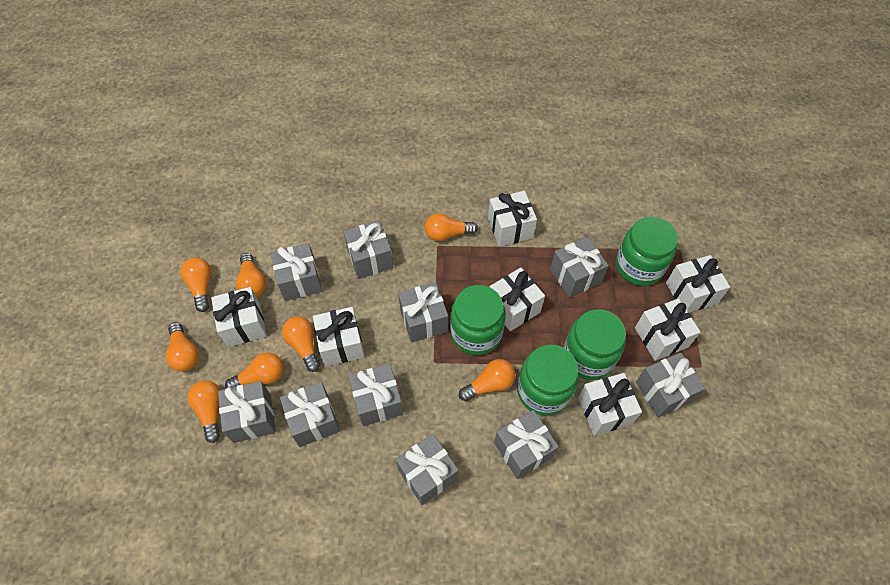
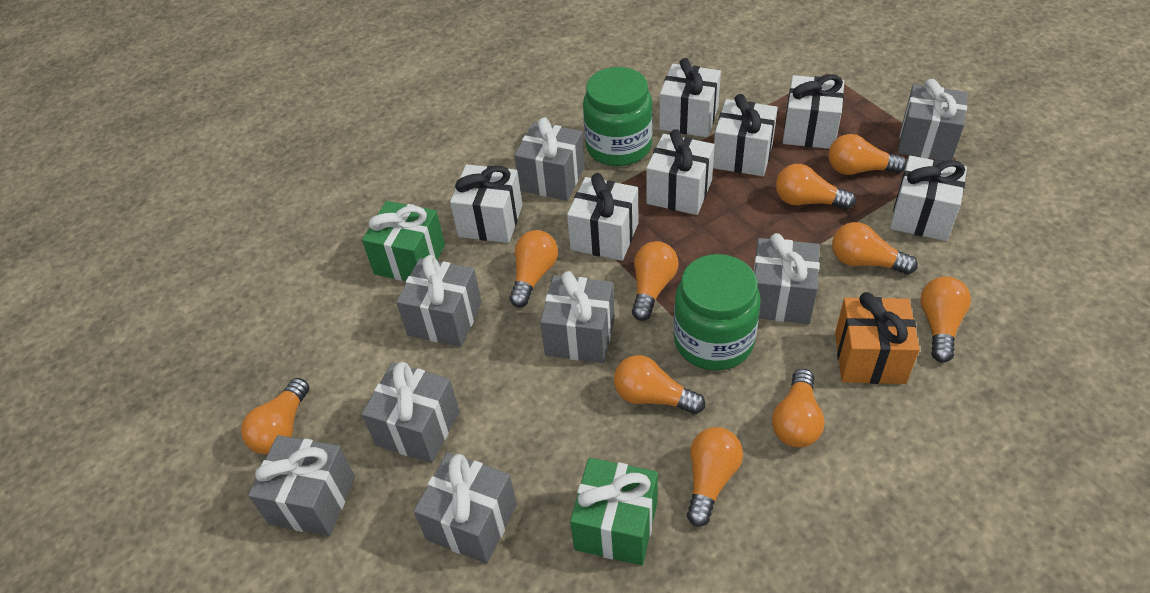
green gift: none = 0 -> [362,201,445,281] [570,458,658,565] = 2
green jar: [450,285,506,355] [517,345,579,416] [563,309,626,380] [616,217,678,286] = 4 -> [583,67,653,166] [674,254,761,371] = 2
grey gift: [218,381,276,443] [271,243,322,301] [280,382,340,447] [343,220,393,279] [349,364,403,426] [396,434,459,505] [398,282,448,343] [494,410,559,479] [550,237,609,298] [636,353,705,418] = 10 -> [248,435,355,536] [362,362,459,463] [396,255,482,347] [414,452,517,564] [514,117,585,201] [540,271,615,363] [753,233,820,324] [898,79,968,161] = 8
orange gift: none = 0 -> [835,292,920,384] = 1
orange light bulb: [165,322,199,371] [180,258,211,312] [187,380,220,443] [225,352,283,388] [236,253,266,297] [282,316,320,372] [425,213,478,241] [459,359,515,401] = 8 -> [241,378,309,454] [510,230,558,308] [614,355,705,414] [632,241,679,321] [687,427,743,527] [772,369,825,448] [776,164,856,210] [828,134,907,175] [832,222,918,275] [920,276,971,363] = 10

